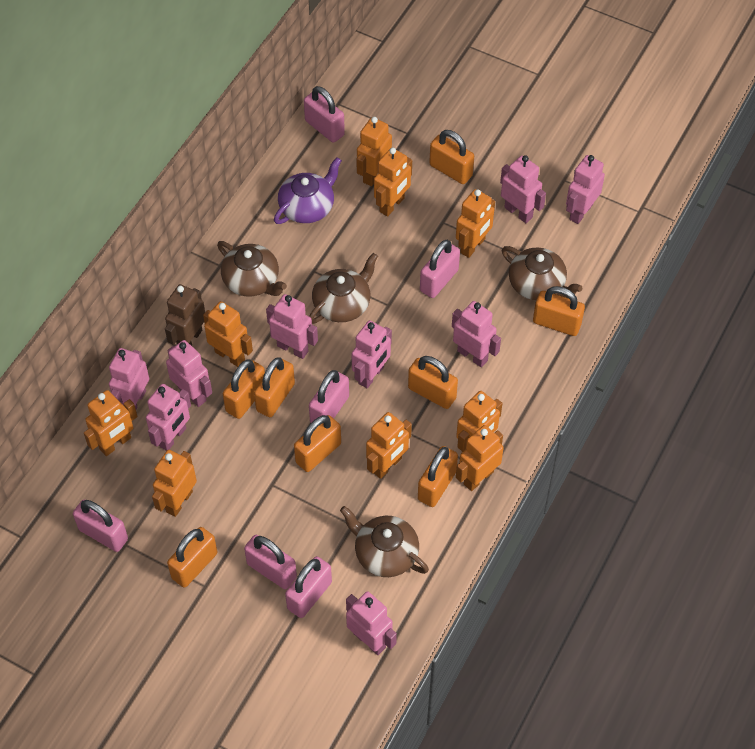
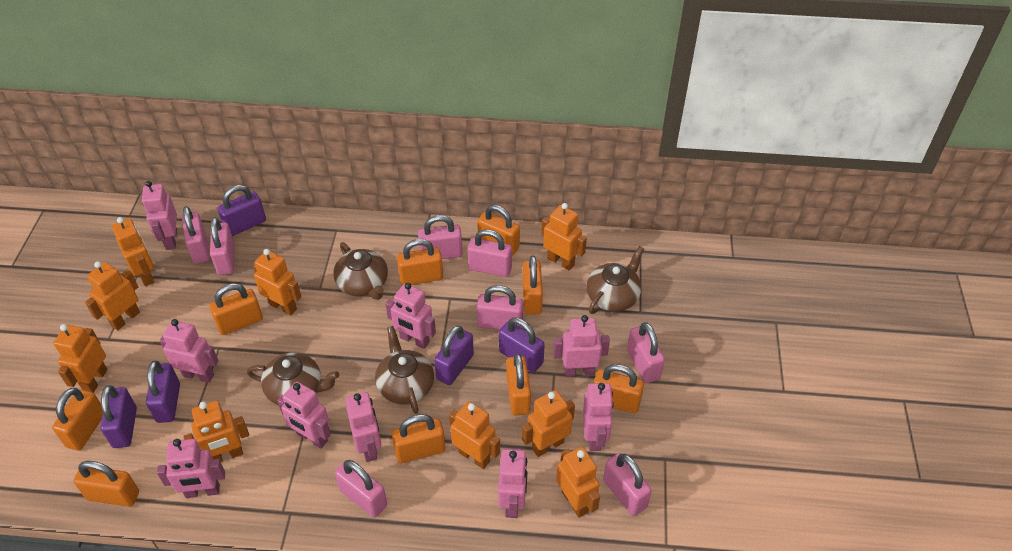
brown robot: [165,284,205,346] = 1 -> none = 0
orange padlock: [167,527,217,588] [223,359,265,419] [254,357,295,417] [294,415,341,472] [408,356,458,409] [418,446,458,507] [429,130,474,184] [533,286,585,336] = 8 -> [52,388,103,451] [73,461,139,507] [209,283,263,335] [392,414,445,463] [397,239,443,285] [477,205,520,256] [507,353,531,416] [523,256,543,314] [594,364,644,413] = 9
pink padlock: [73,500,128,552] [244,535,297,589] [285,556,332,618] [304,86,345,143] [309,370,349,423] [420,240,460,298] = 6 -> [182,206,210,264] [210,217,235,275] [335,460,387,518] [418,215,463,259] [467,229,512,277] [477,285,523,330] [603,453,652,516] [627,322,665,383] = 8
purple padlock: none = 0 -> [100,385,137,448] [146,361,180,423] [218,185,266,236] [434,325,474,385] [499,317,545,372] = 5
purple teapot: [274,157,342,224] = 1 -> none = 0

